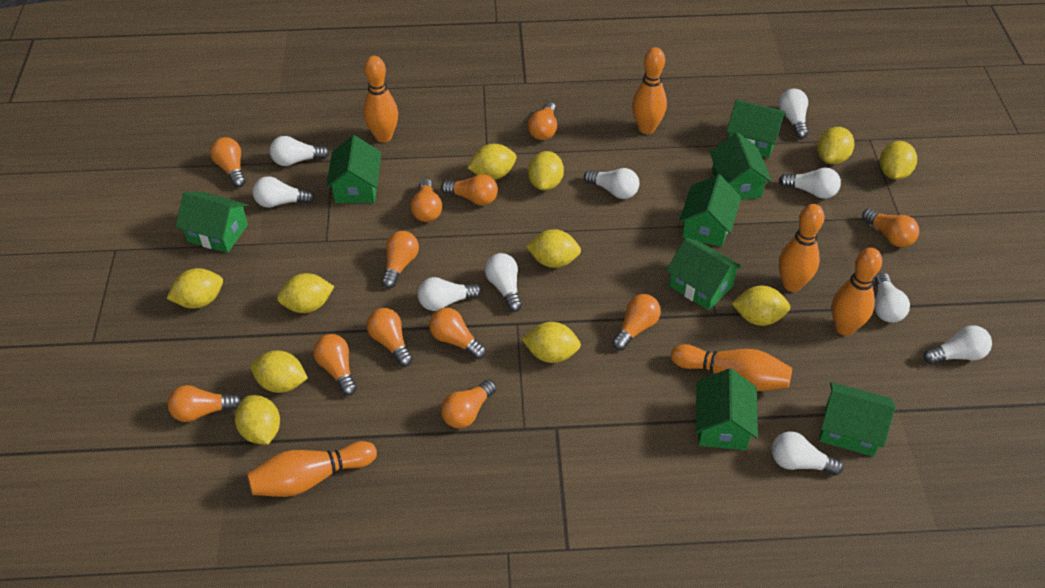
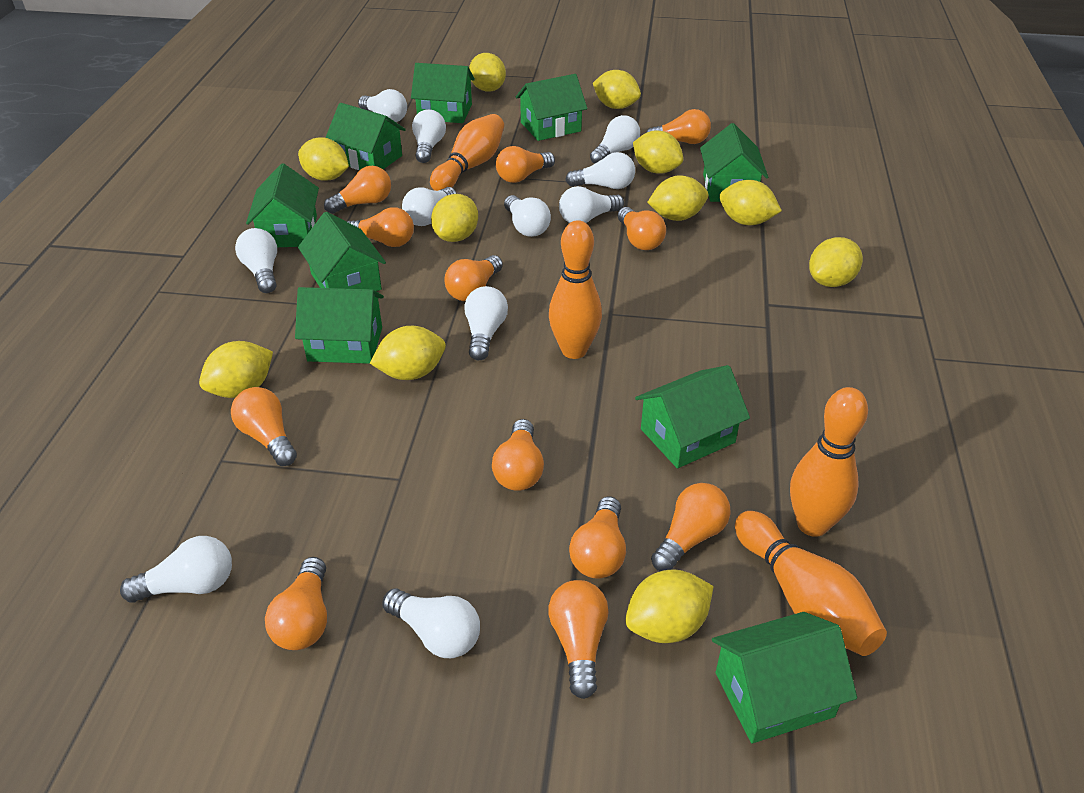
green house: [175,192,248,253] [326,135,381,203] [666,238,743,311] [679,174,741,247] [696,368,758,450] [709,132,772,200] [726,99,786,158] [819,382,895,457] = 8 -> [246,163,319,247] [295,287,384,364] [298,212,386,291] [325,103,406,170] [411,63,475,123] [516,74,587,141] [635,365,750,468] [700,123,768,202] [712,612,857,743] = 9
orange bowling pin: [247,441,377,497] [363,56,398,143] [632,47,667,134] [671,344,792,391] [779,204,825,292] [832,248,882,336] = 6 -> [430,114,504,191] [549,220,602,359] [735,511,887,656] [790,387,868,537] = 4
white light bulb: [253,176,315,208] [270,136,330,166] [417,277,482,311] [485,253,522,312] [584,168,639,199] [772,432,843,476] [779,89,808,139] [779,168,841,199] [874,273,910,323] [924,325,992,364] = 10 -> [120,536,232,602] [235,228,277,293] [358,89,407,122] [382,588,480,658] [402,187,457,226] [412,109,446,163] [464,286,508,360] [504,195,551,237] [559,186,624,223] [565,152,635,189] [590,115,640,164] = 11

